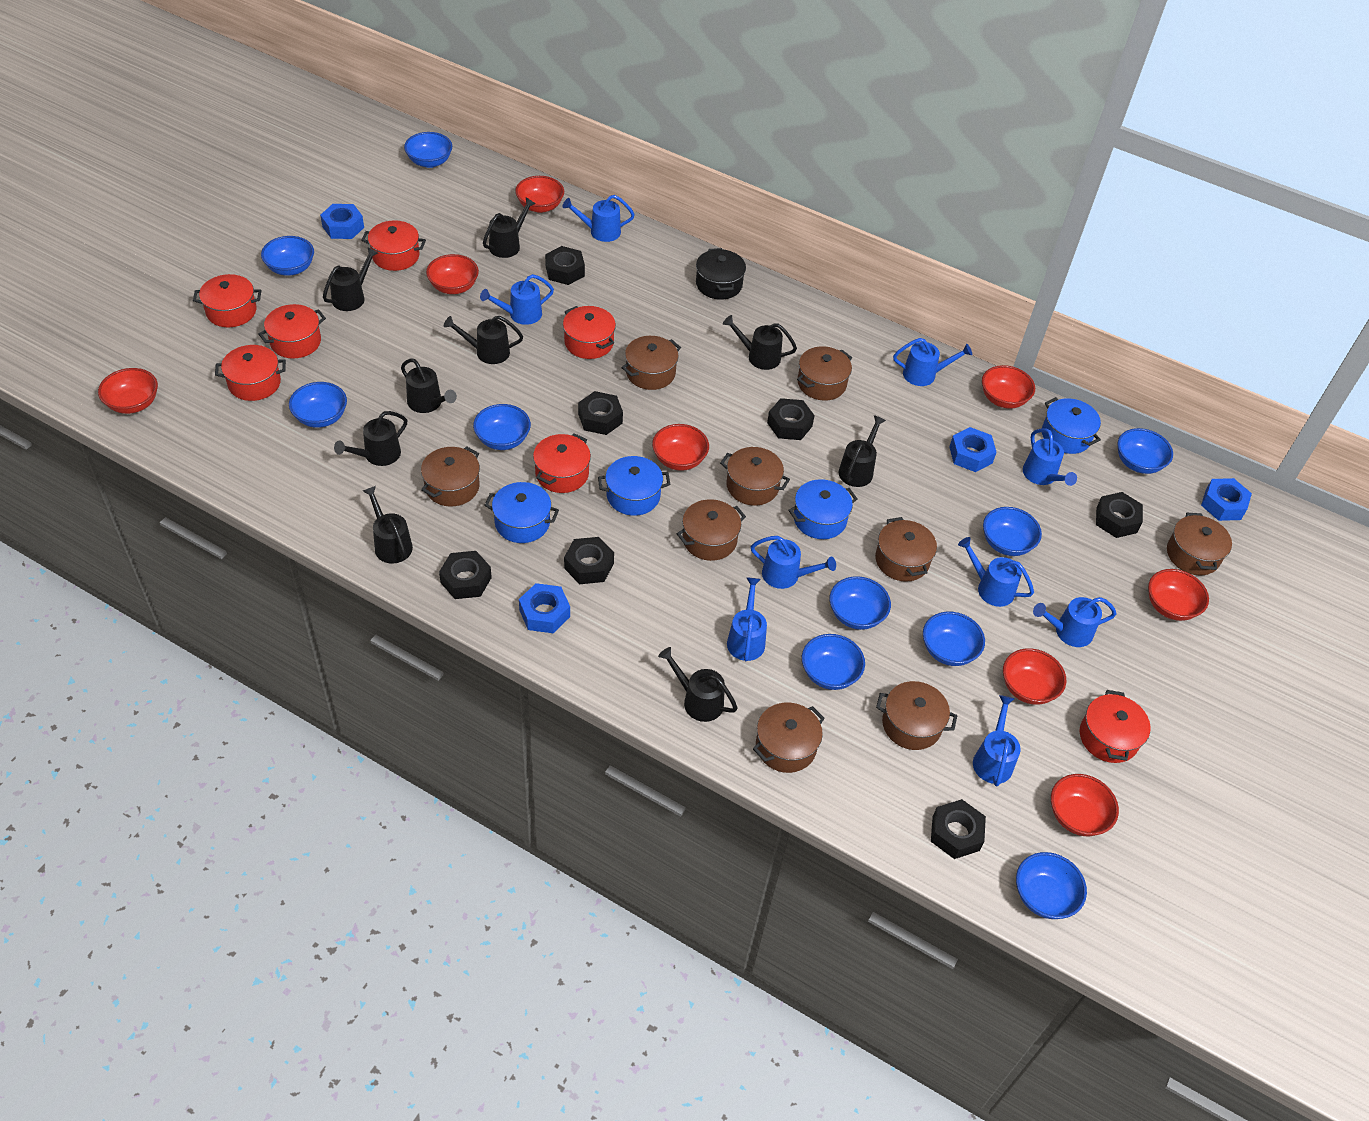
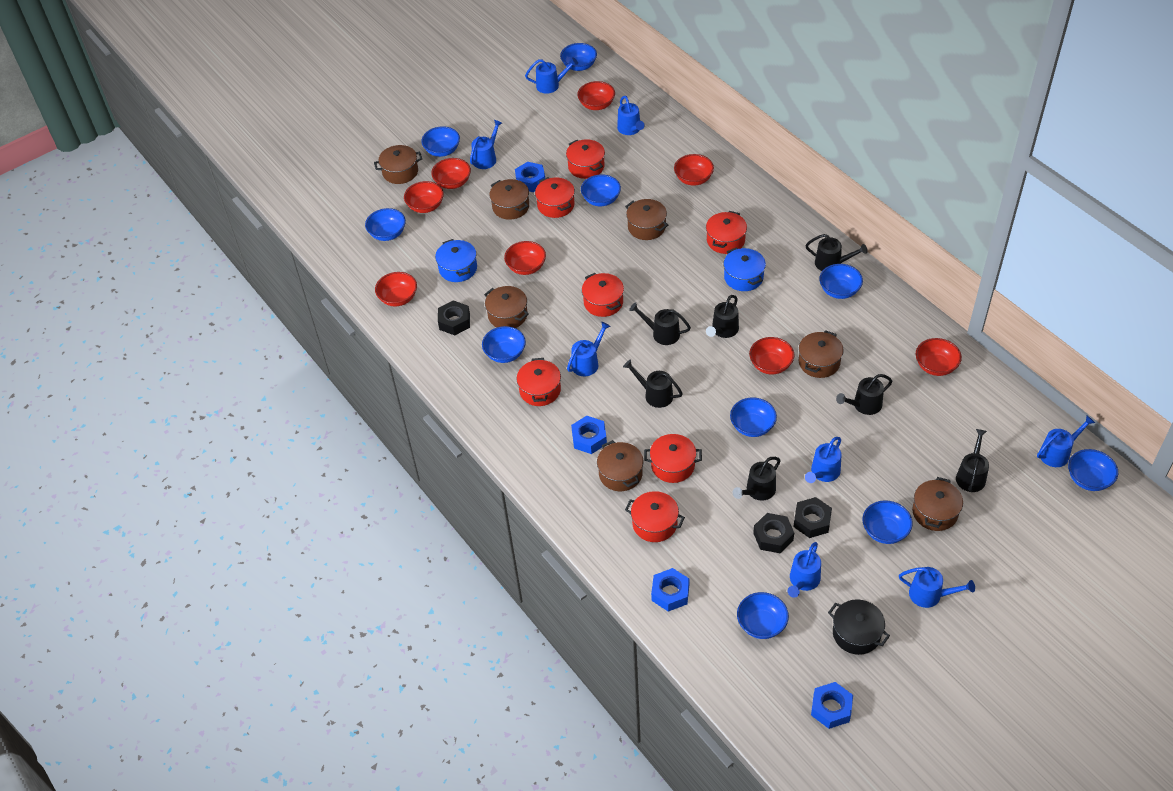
black nut: [439,551,492,599] [545,246,585,285] [564,537,614,584] [578,391,623,435] [767,398,815,440] [931,799,986,859] [1096,492,1143,538] = 7 -> [438,300,470,335] [753,513,794,553] [793,497,832,538] = 3
black watering can: [323,247,378,311] [334,411,407,466] [363,486,413,564] [401,358,457,413] [444,316,523,364] [483,198,536,258] [658,647,738,722] [723,315,797,370] [838,415,886,487] = 9 -> [623,360,683,408] [629,302,691,345] [706,295,739,338] [733,457,781,500] [806,234,868,271] [836,374,892,415] [956,429,989,492] = 7
blue pot: [484,482,559,543] [598,456,671,516] [788,479,857,539] [1042,397,1101,454] = 4 -> [435,239,477,282] [724,247,766,291] = 2
blue watering can: [480,274,554,325] [562,195,635,242] [727,577,767,661] [751,536,836,589] [893,338,972,386] [958,537,1034,607] [973,695,1021,786] [1023,428,1077,486] [1033,597,1116,647] = 9 -> [470,120,502,169] [525,57,578,94] [567,321,611,376] [617,96,645,135] [788,542,821,598] [805,437,842,483] [899,567,975,608] [1037,415,1095,467] = 8
brown pot: [421,447,480,507] [622,336,681,390] [677,499,746,561] [720,447,790,506] [753,702,825,773] [797,346,852,400] [875,517,937,582] [876,681,957,750] [1167,513,1232,575] = 9 -> [374,145,422,184] [484,286,529,328] [489,179,529,220] [597,440,644,491] [625,199,668,240] [799,330,844,378] [912,477,963,531] = 7

